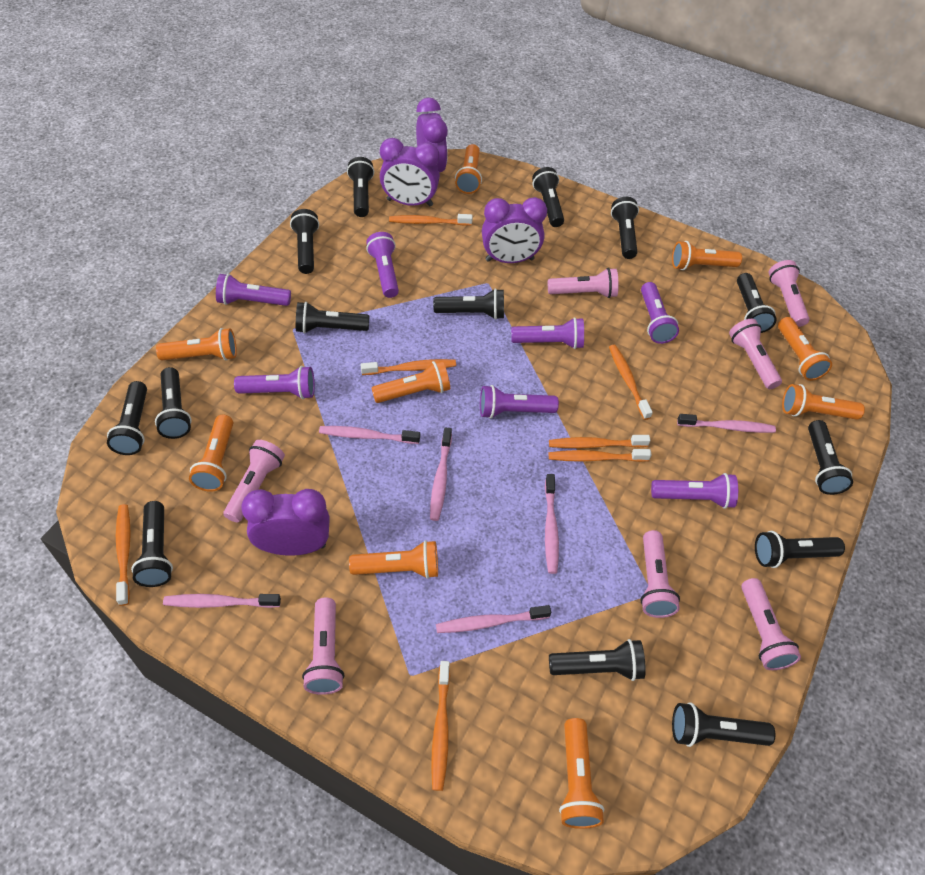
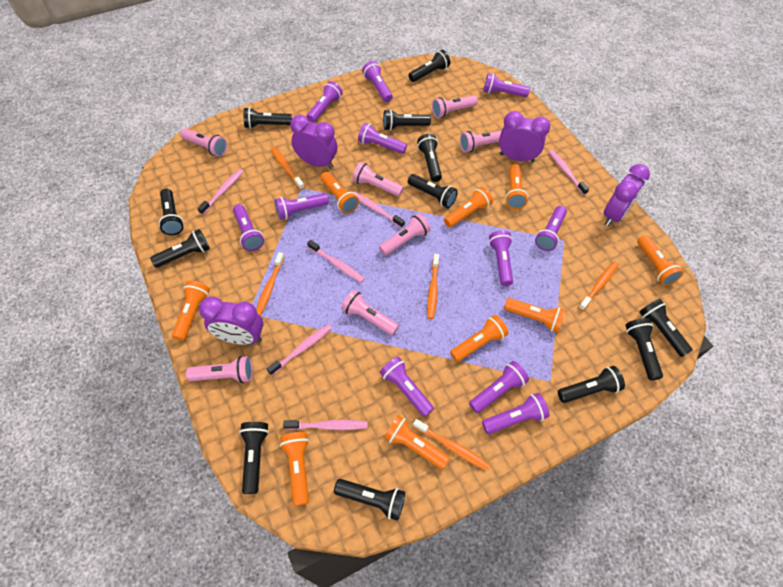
black flashlight: [107,381,147,455] [131,501,173,587] [155,367,192,439] [290,209,319,274] [296,302,369,333] [347,157,374,217] [433,288,504,320] [532,167,564,227] [549,639,646,681] [611,197,639,259] [672,703,775,747] [737,273,776,333] [755,531,845,568] [808,420,853,495] = 14 -> [150,229,210,268] [159,189,184,235] [239,422,269,494] [243,107,292,129] [334,479,405,521] [383,109,431,131] [408,50,450,82] [408,174,458,208] [417,134,442,182] [558,366,625,403] [625,318,663,381] [639,299,693,357] = 12
orange toothbrush: [116,504,131,606] [360,359,456,375] [389,214,473,226] [431,661,450,791] [549,435,651,448] [549,449,651,462] [609,345,653,420] = 7 -> [256,252,285,316] [271,147,305,190] [413,419,490,470] [427,254,439,319] [578,261,619,311] = 5
purple flashlight: [216,274,291,306] [234,366,315,399] [366,232,399,298] [480,385,559,419] [511,317,584,349] [641,282,679,344] [651,473,738,509] = 7 -> [233,204,264,251] [275,193,329,220] [306,81,343,123] [358,123,407,154] [362,61,393,102] [380,357,434,417] [469,361,529,413] [482,393,549,434] [483,73,530,97] [489,230,513,286] [535,206,567,251] = 11

